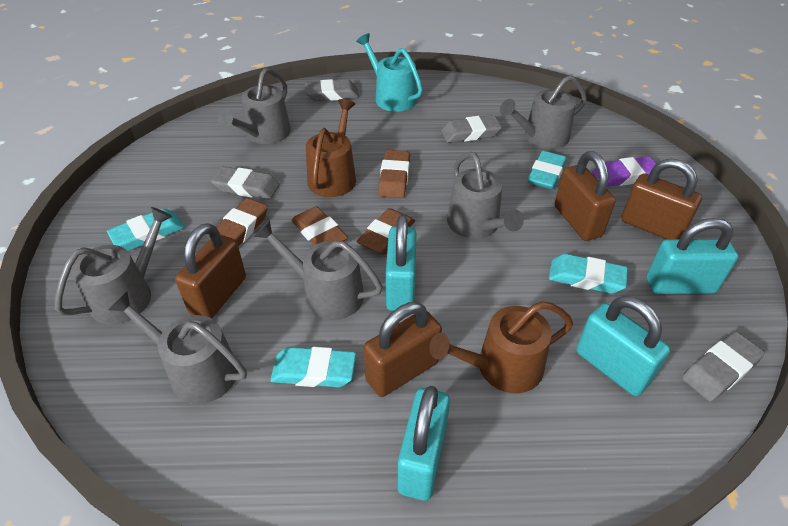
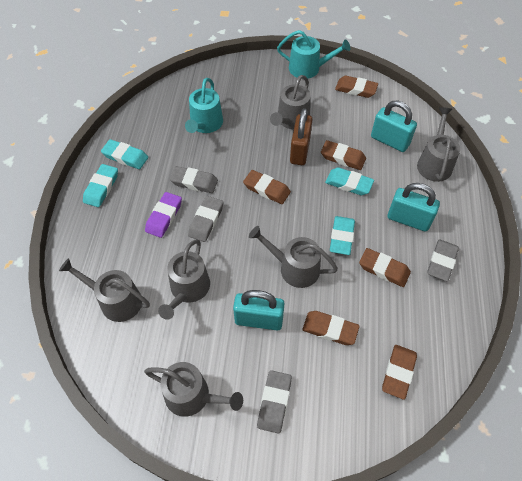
brown eraser: [208,198,268,246] [291,206,348,245] [356,208,415,255] [378,150,410,198] = 4 -> [243,170,291,204] [302,311,360,345] [321,140,366,170] [335,76,378,98] [359,248,411,287] [382,345,417,400] = 6
brown padlock: [175,223,246,319] [363,302,442,397] [554,151,616,241] [621,159,702,240] = 4 -> [290,108,313,165] = 1
brown watering can: [306,99,356,197] [429,301,573,393] = 2 -> none = 0
turquoise padlock: [386,215,417,311] [398,386,450,501] [576,296,670,396] [647,218,738,294] = 4 -> [233,290,285,331] [371,101,417,152] [387,183,440,232] = 3
turquoise watering can: [356,33,423,112] = 1 -> [185,78,223,133] [277,30,350,79] = 2

